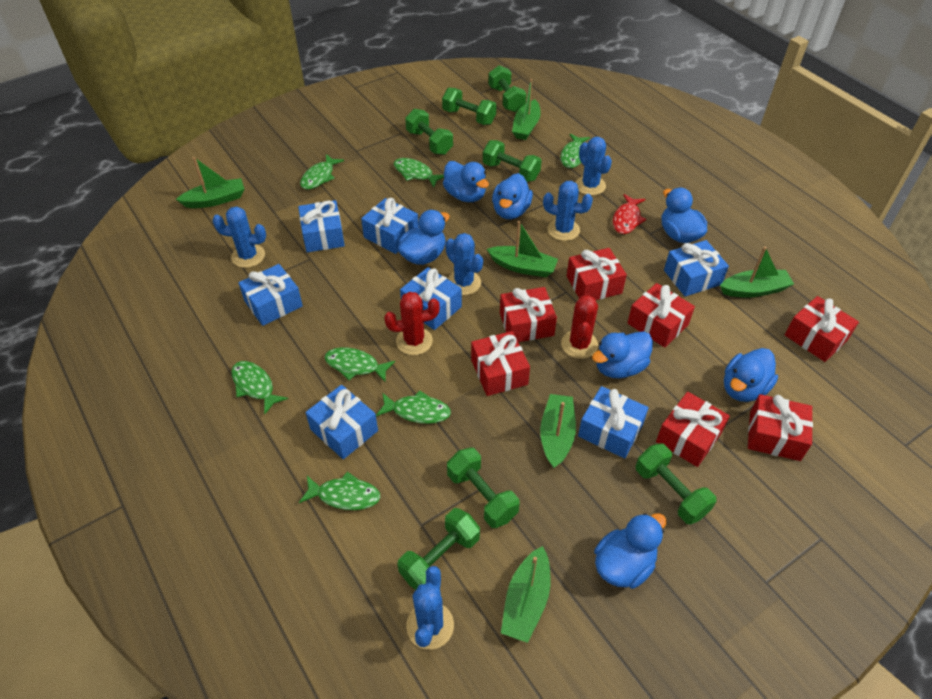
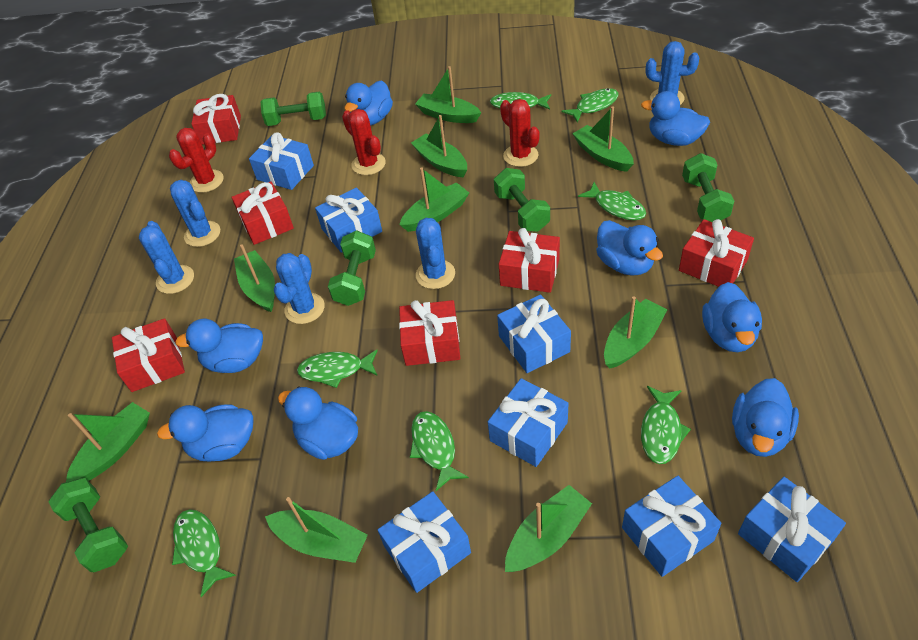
blue duck: [398,210,450,265] [443,161,489,202] [492,173,533,219] [592,331,653,378] [594,513,667,589] [661,188,707,243] [724,348,778,402] = 7 -> [157,405,254,462] [175,319,263,373] [278,387,358,460] [344,81,393,126] [596,220,663,276] [641,91,710,146] [702,282,762,352] [732,378,799,457] = 8
green boat: [176,157,244,208] [487,221,558,277] [501,546,551,643] [512,79,541,140] [540,394,576,468] [720,246,794,298] = 6 -> [66,402,150,482] [234,244,275,312] [265,497,368,563] [399,167,469,232] [411,115,467,177] [415,66,481,123] [505,485,592,572] [572,106,634,172] [604,296,667,368] = 9
green dumbbell: [397,508,480,590] [405,109,453,155] [442,88,497,125] [447,448,520,528] [483,140,542,182] [488,65,527,112] [636,443,716,524] = 7 -> [48,478,128,572] [261,92,326,126] [328,231,376,306] [494,168,550,232] [682,153,734,222] = 5
red cactus: [384,292,440,355] [561,295,598,359] = 2 -> [169,128,224,193] [342,109,386,175] [500,99,540,167] = 3
red fish: [613,194,646,234] = 1 -> none = 0
red gift: [471,331,530,396] [500,287,557,342] [567,248,627,300] [627,283,695,348] [656,392,730,467] [748,394,813,461] [785,296,859,362] = 7 -> [112,318,185,392] [191,94,241,145] [232,181,294,245] [399,300,460,366] [499,228,560,293] [679,219,754,287] = 6

